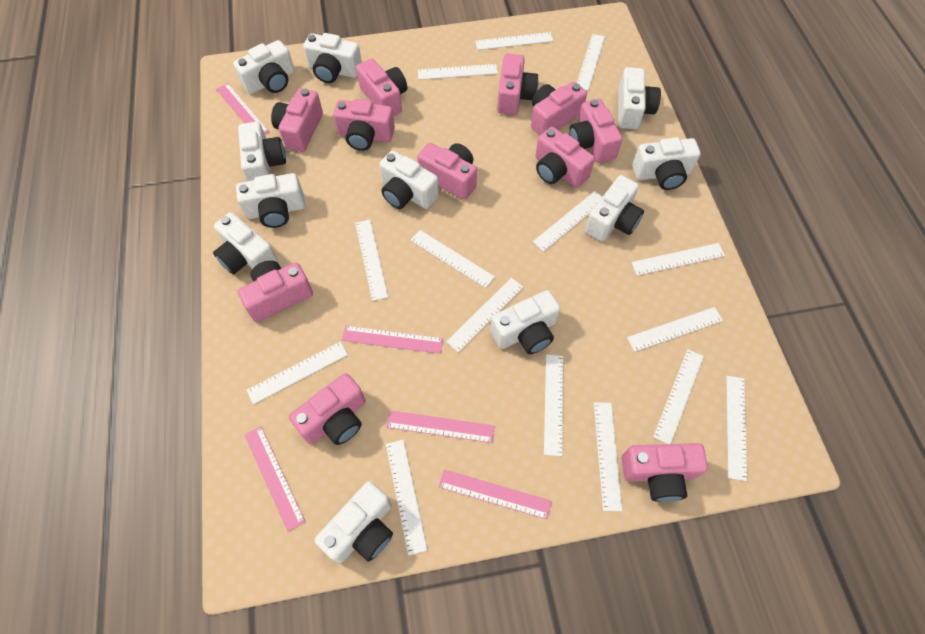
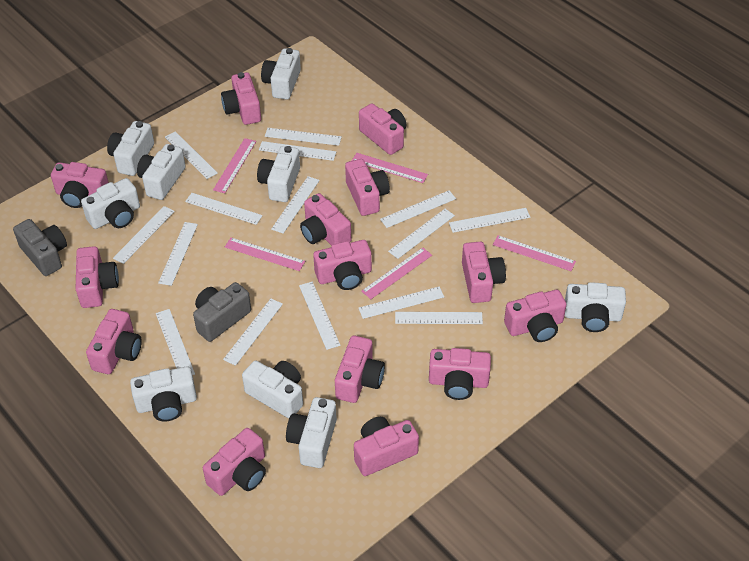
grey camera: none = 0 -> [13,219,67,276] [193,282,251,342] = 2
pink camera: [238,260,313,322] [271,88,323,152] [289,373,366,445] [333,99,395,151] [356,59,407,116] [417,143,477,200] [497,53,538,115] [531,82,587,135] [535,127,595,188] [569,99,622,163] [621,443,708,502] = 11 -> [51,162,109,208] [76,246,119,308] [86,309,142,374] [203,428,266,496] [221,72,261,125] [300,193,351,246] [313,240,372,290] [335,336,385,403] [345,159,390,216] [354,417,419,476] [359,103,406,155] [429,348,491,400] [462,242,506,303] [504,290,566,342] = 14
white camera: [213,212,278,274] [233,40,295,94] [236,173,305,228] [238,122,286,181] [303,33,362,83] [315,481,393,563] [379,151,439,209] [490,290,561,354] [585,175,644,242] [618,67,661,129] [632,137,701,190] = 11 -> [81,178,140,229] [107,121,154,176] [130,367,197,421] [137,144,186,200] [242,361,303,418] [257,146,300,202] [261,48,301,100] [286,397,337,468] [565,282,626,332] = 9

